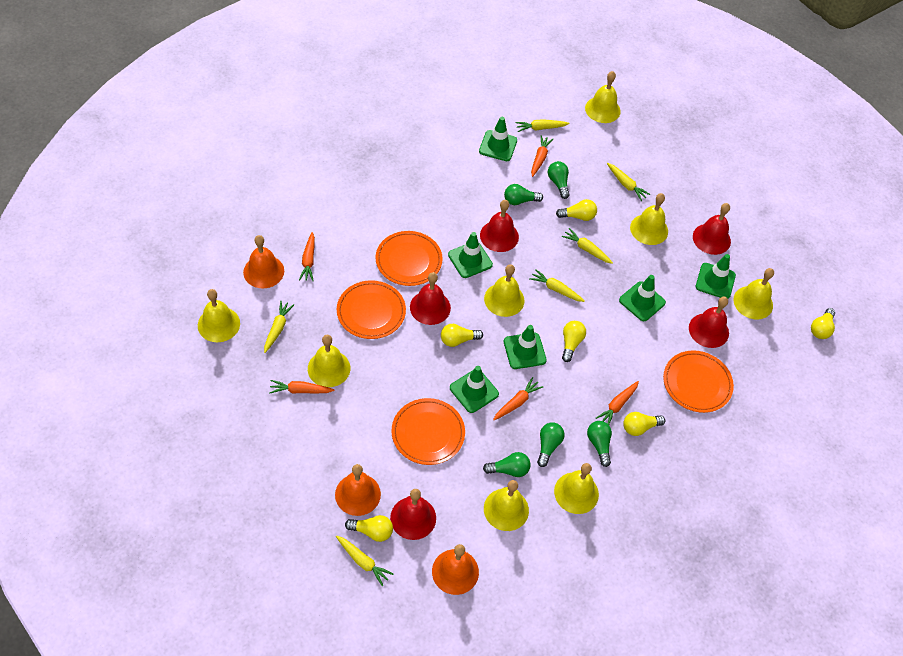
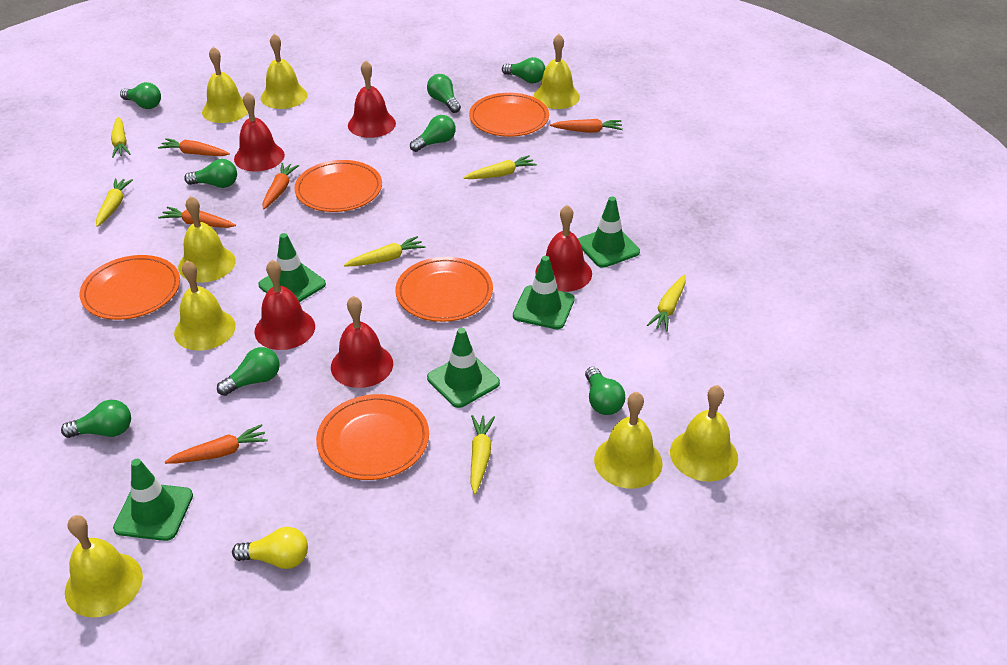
green light bulb: [483,452,531,477] [504,184,543,205] [537,423,564,467] [548,161,569,199] [587,421,612,467] = 5 -> [61,400,131,438] [120,82,161,109] [184,159,237,188] [217,347,280,396] [410,115,456,152] [427,74,461,113] [502,57,546,83] [585,367,625,415] = 8
green traffic cone: [448,232,493,278] [450,366,499,413] [479,117,517,161] [504,325,547,369] [619,275,666,321] [696,254,736,299] = 6 -> [113,459,193,541] [258,233,326,302] [427,328,500,408] [513,256,575,329] [578,197,640,268] = 5
orange bell: [243,235,284,288] [335,464,381,516] [432,544,479,595] = 3 -> none = 0
orange plate: [337,280,406,339] [376,231,443,286] [392,398,465,465] [663,350,734,413] = 4 -> [80,255,180,320] [294,160,382,212] [316,394,429,480] [395,257,493,322] [469,93,549,137] = 5
yellow light bulb: [345,515,393,542] [441,324,483,347] [556,199,597,221] [562,321,586,362] [623,412,665,436] [811,308,835,339] = 6 -> [232,527,308,569] = 1

